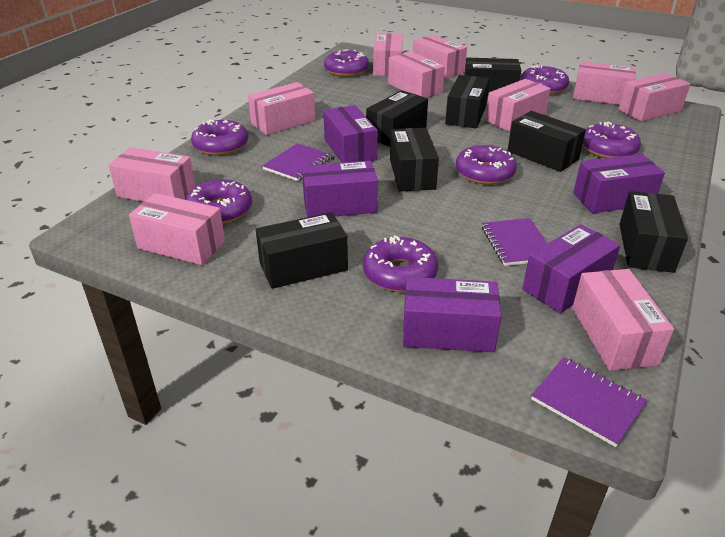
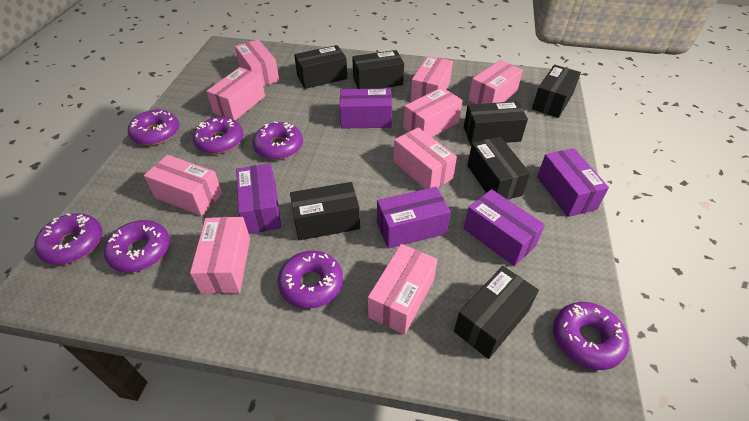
pink box: [108,147,196,202] [129,193,225,265] [248,82,315,135] [373,34,403,76] [388,51,445,98] [413,35,467,79] [485,79,551,132] [572,269,674,371] [573,61,636,105] [619,73,690,122] = 10 -> [144,155,223,216] [190,217,250,294] [206,67,265,121] [235,40,279,86] [368,244,437,335] [393,127,457,189] [403,87,463,137] [410,56,453,102] [469,60,523,104] = 9
purple notebook: [262,143,331,181] [482,218,548,266] [531,357,647,447] = 3 -> none = 0

